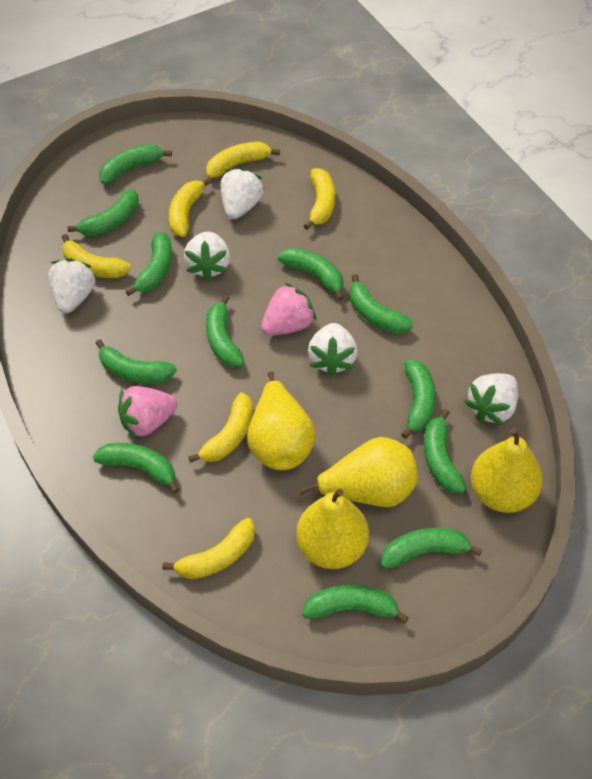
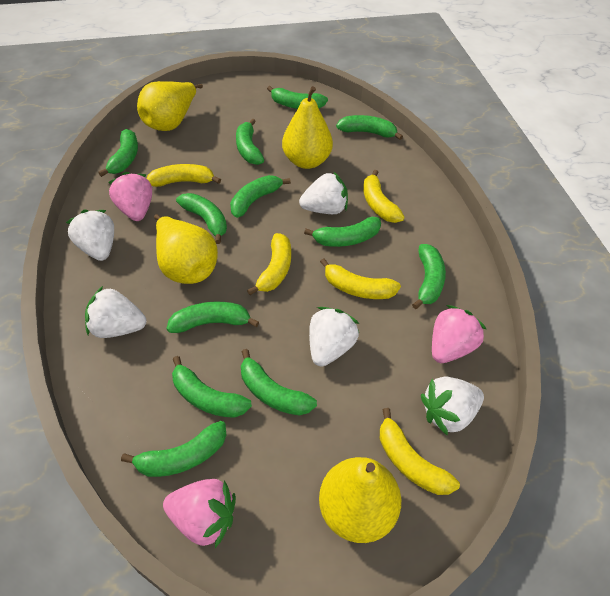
pink strawberry: [118,386,177,439] [261,283,316,336] = 2 -> [108,172,152,221] [163,479,236,548] [432,305,486,363] = 3
yellow banana: [62,234,131,278] [163,518,255,579] [169,177,212,237] [188,392,253,463] [206,142,280,178] [304,168,335,230] = 6 -> [147,164,221,187] [247,233,291,295] [320,258,401,299] [363,170,405,223] [380,408,460,495] = 5

